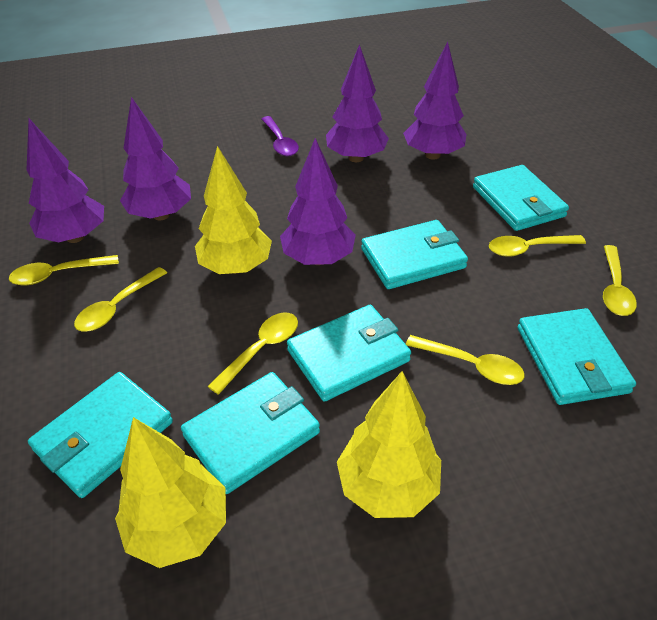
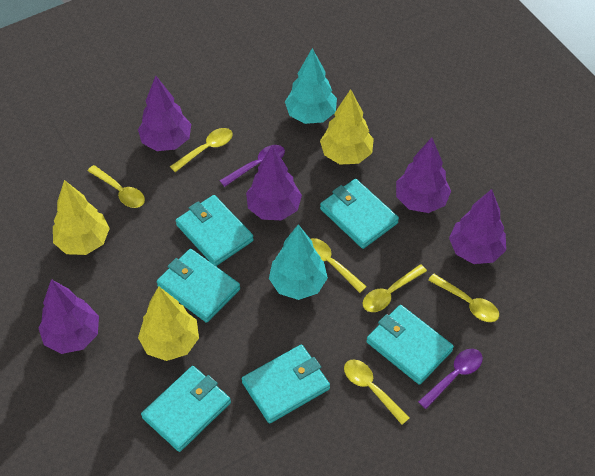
purple spoon: [262,116,299,156] = 1 -> [220,145,285,187] [418,349,483,409] = 2
turquoise tree: none = 0 -> [269,224,328,300] [285,48,337,124] = 2

